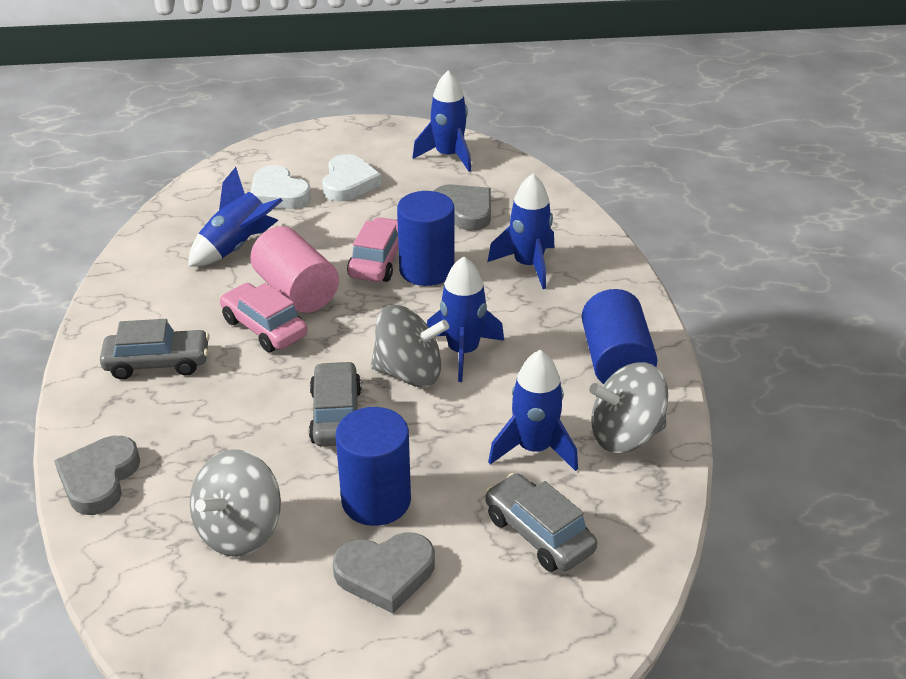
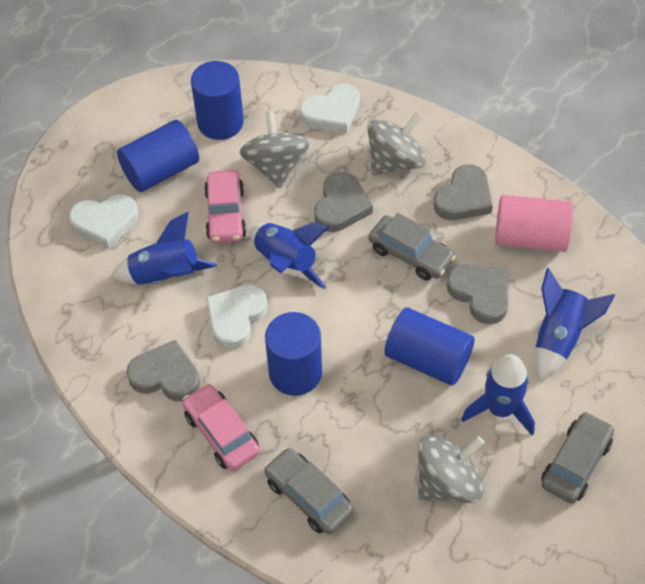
blue cylinder: [335,407,411,526] [397,191,454,286] [582,289,657,384] = 3 -> [117,120,199,192] [191,61,244,140] [265,312,322,396] [384,308,475,386] = 4
blue rocket: [188,167,283,267] [412,70,471,172] [427,256,504,382] [487,174,554,289] [488,350,578,471] = 5 -> [111,212,217,285] [249,222,329,289] [461,354,535,435] [535,268,615,381] = 4
grey heart: [54,436,140,515] [333,532,435,613] [434,184,491,231] = 3 -> [126,340,200,401] [314,172,373,232] [434,164,493,220] [447,264,509,324] = 4
white heart: [251,165,311,209] [322,154,382,202] = 2 -> [69,194,139,248] [206,285,268,349] [299,84,360,133] = 3

